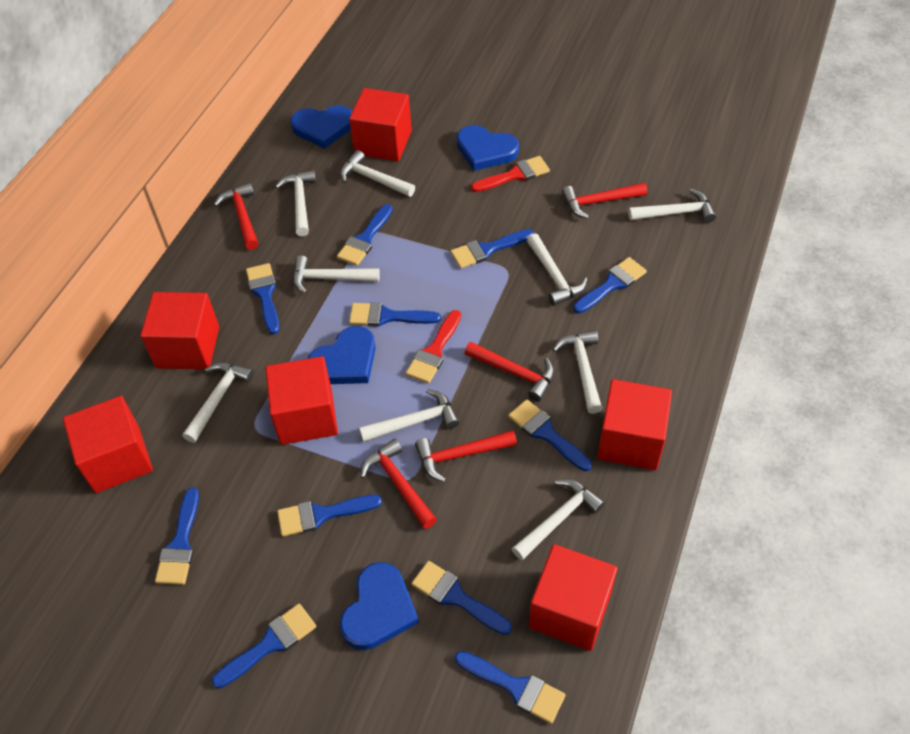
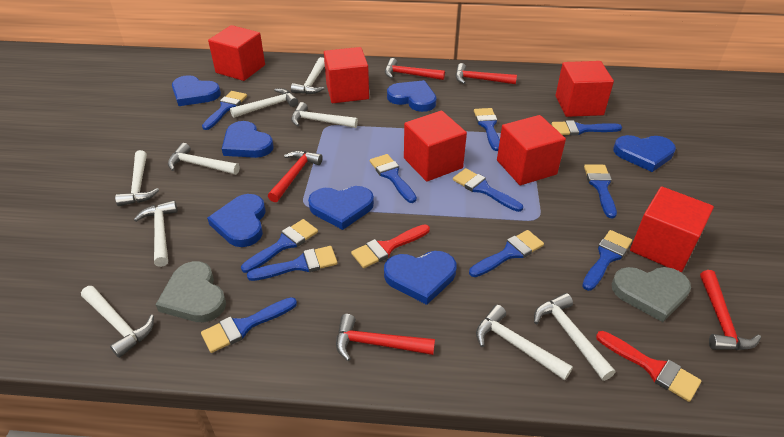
blue heart: [290,105,352,149] [308,326,376,384] [340,562,419,650] [457,125,519,171] = 4 -> [172,75,221,106] [207,194,266,247] [222,121,273,158] [308,186,374,230] [384,251,456,305] [387,80,436,112] [613,135,676,172] = 7
grey heart: none = 0 -> [155,261,226,322] [612,267,691,322] = 2

